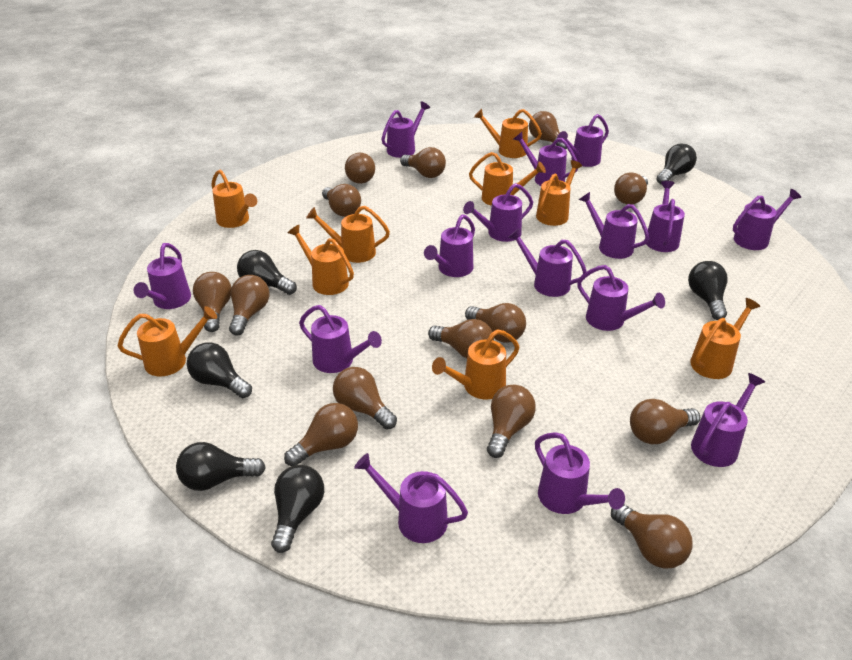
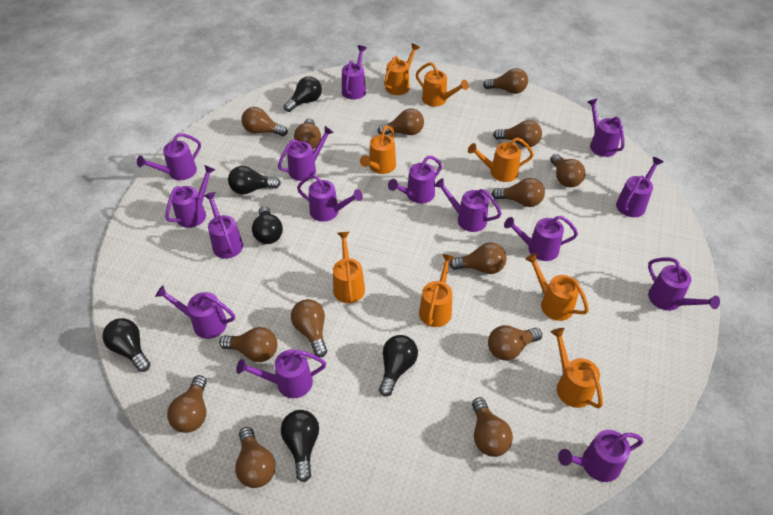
orange watering can: [118,306,217,376] [211,170,257,228] [288,225,354,295] [306,206,390,263] [432,329,520,399] [469,152,546,206] [474,109,542,158] [536,160,582,226] [690,298,760,379] = 9 -> [333,232,365,303] [360,126,396,174] [384,43,420,95] [416,62,469,107] [419,254,455,327] [468,138,534,182] [525,253,589,321] [551,328,603,409] = 8

